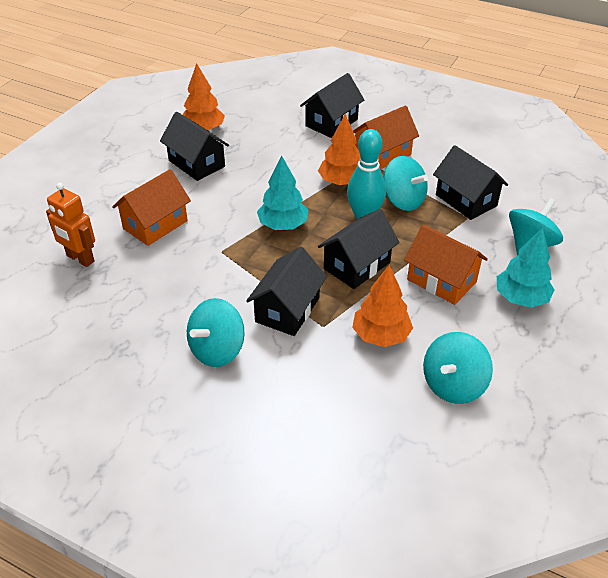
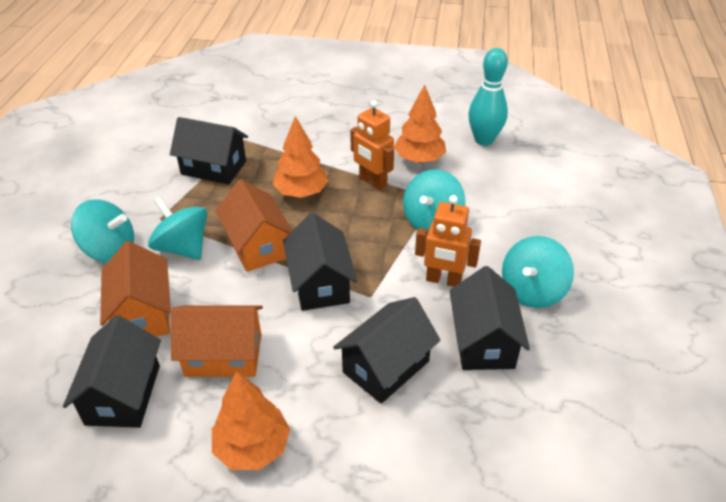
orange robot: [46,183,95,267] = 1 -> [350,100,394,190] [415,195,481,287] = 2
turquoise tree: [257,156,308,230] [497,227,554,308] = 2 -> none = 0

